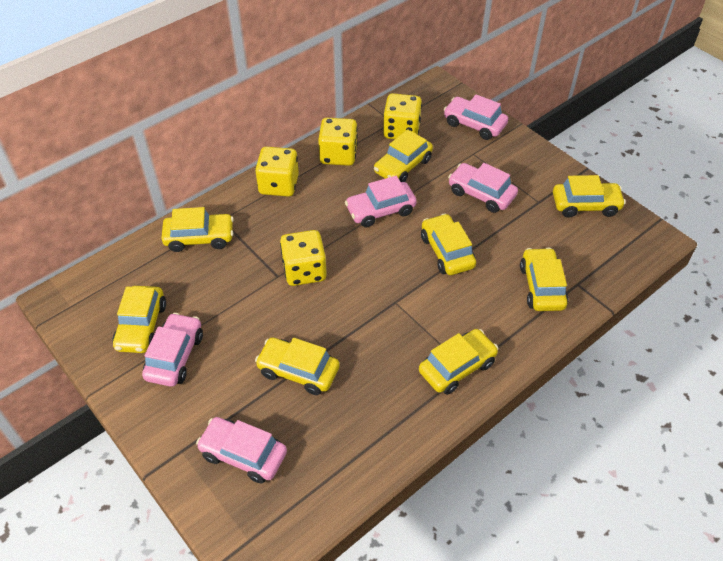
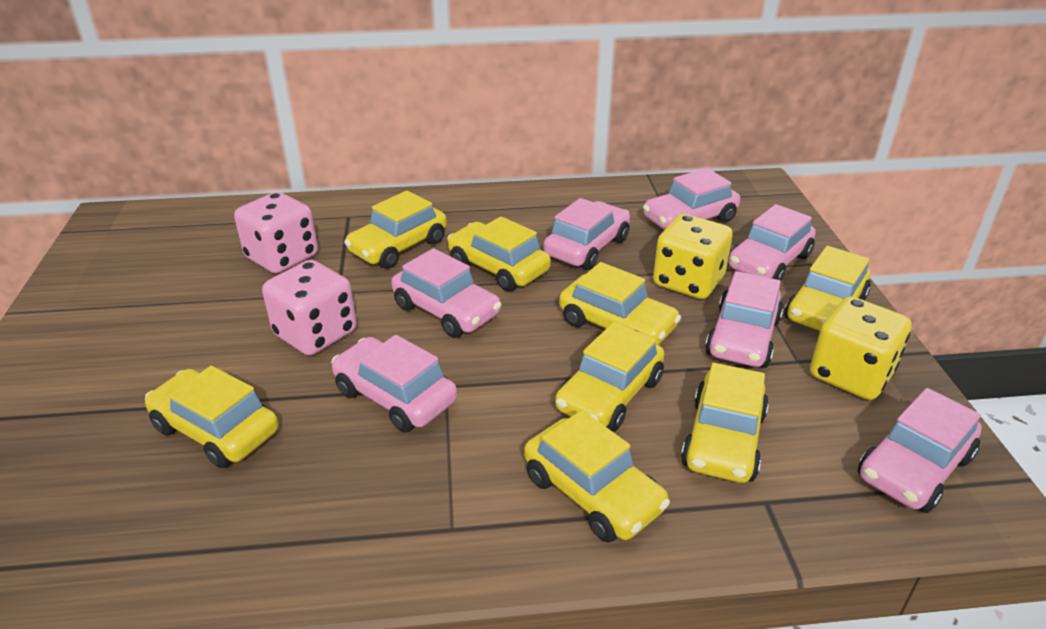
pink car: [142,313,203,387] [196,417,287,483] [345,176,417,227] [444,94,508,140] [448,163,518,213] = 5 -> [331,335,457,433] [391,248,502,338] [544,198,630,270] [643,168,740,230] [705,271,784,368] [727,204,816,281] [858,388,982,513] = 7
pink dice: none = 0 -> [234,192,318,273] [262,260,356,356] = 2
yellow dice: [255,147,299,197] [280,230,327,286] [318,118,358,166] [383,93,422,139] = 4 -> [653,214,733,299] [810,296,912,400] = 2

